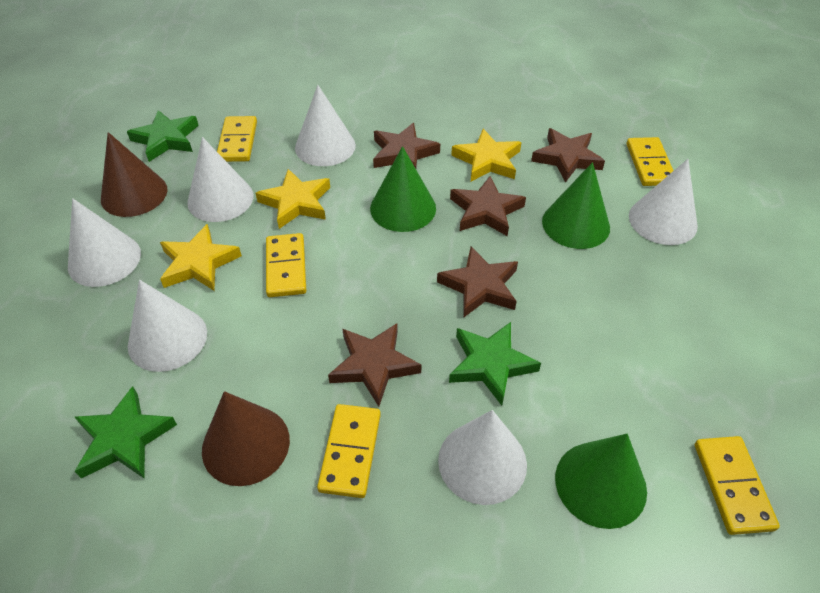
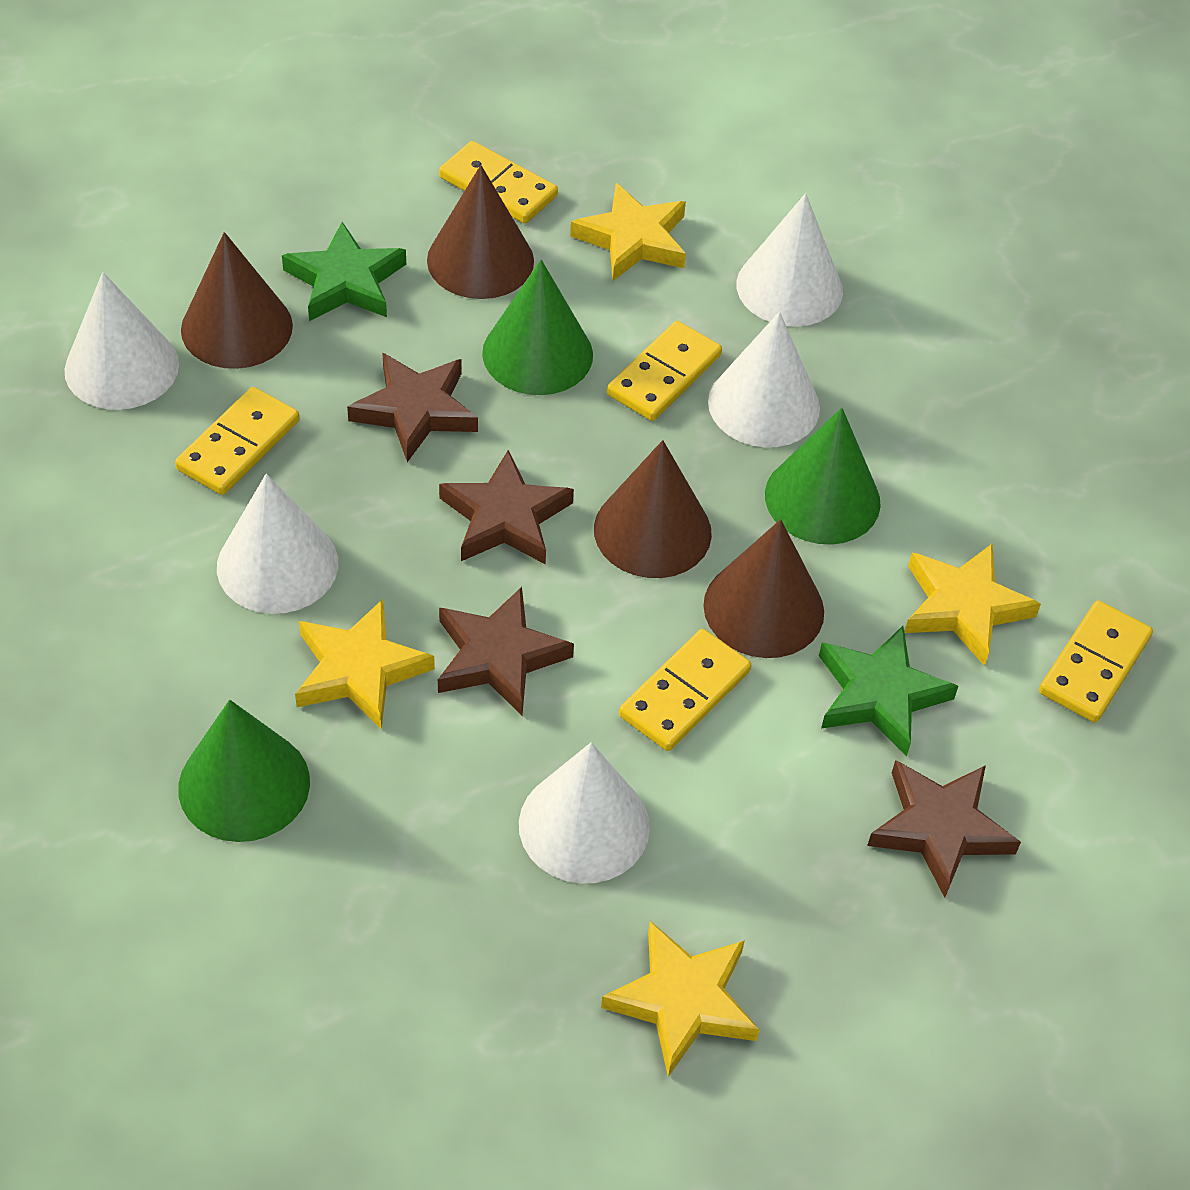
brown cone: [101,132,168,217] [202,391,290,486] = 2 -> [181,232,293,369] [427,165,534,299] [594,440,712,578] [703,519,824,658] = 4
brown star: [328,323,421,407] [373,123,440,168] [437,246,518,317] [450,176,526,236] [531,128,605,183] = 5 -> [347,353,478,462] [438,587,574,715] [439,450,574,565] [867,760,1021,897] = 4
green star: [75,386,177,478] [127,110,199,162] [449,322,541,405] = 3 -> [282,222,406,321] [819,626,958,756] = 2
white cone: [68,198,141,287] [128,280,207,372] [187,137,253,222] [295,85,356,166] [438,410,527,505] [629,159,698,245] = 6 -> [64,272,179,410] [217,474,338,614] [519,742,650,884] [708,312,820,447] [736,193,843,327] = 5
yellow star: [160,224,242,291] [256,169,330,229] [451,129,522,182] = 3 -> [295,599,435,730] [570,183,686,281] [601,921,760,1077] [904,544,1041,666] = 4

